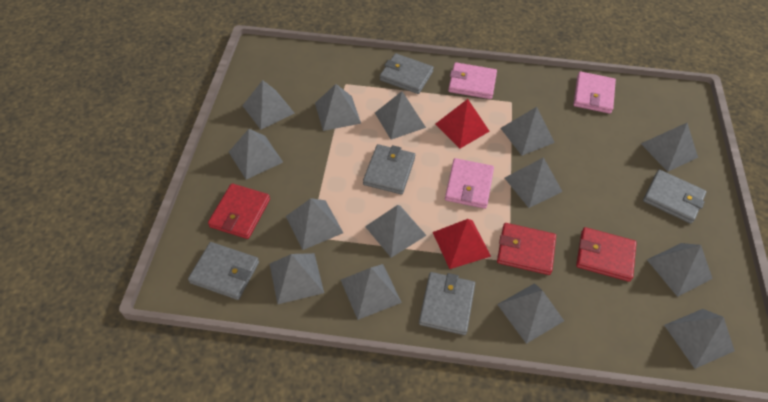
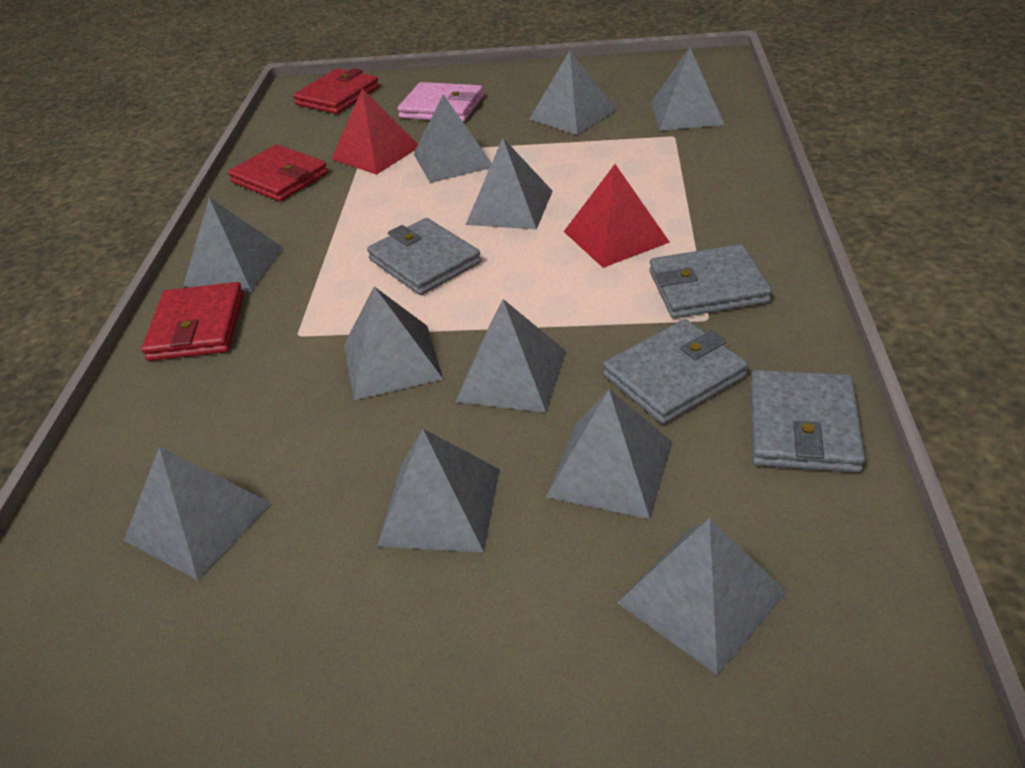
grey pyramid: [229,129,283,179] [242,80,295,129] [270,253,324,305] [286,198,343,250] [315,84,361,131] [341,264,402,320] [365,205,427,258] [375,91,426,140] [497,283,564,344] [501,107,555,155] [505,157,563,208] [641,123,698,172] [647,243,713,297] [664,309,735,369] = 14 -> [124,447,272,580] [183,198,284,292] [344,287,443,400] [377,429,500,552] [414,94,492,183] [455,299,566,413] [466,138,553,229] [529,51,616,135] [546,390,672,519] [617,518,787,675] [651,47,725,131] = 11
grey wallet: [188,242,259,300] [363,144,415,194] [380,53,434,94] [419,272,475,335] [643,170,707,224] = 5 -> [367,218,481,295] [603,319,748,424] [649,244,772,318] [750,370,865,473] = 4
pink wallet: [445,158,494,209] [448,62,497,99] [574,72,616,114] = 3 -> [397,82,484,122] = 1

